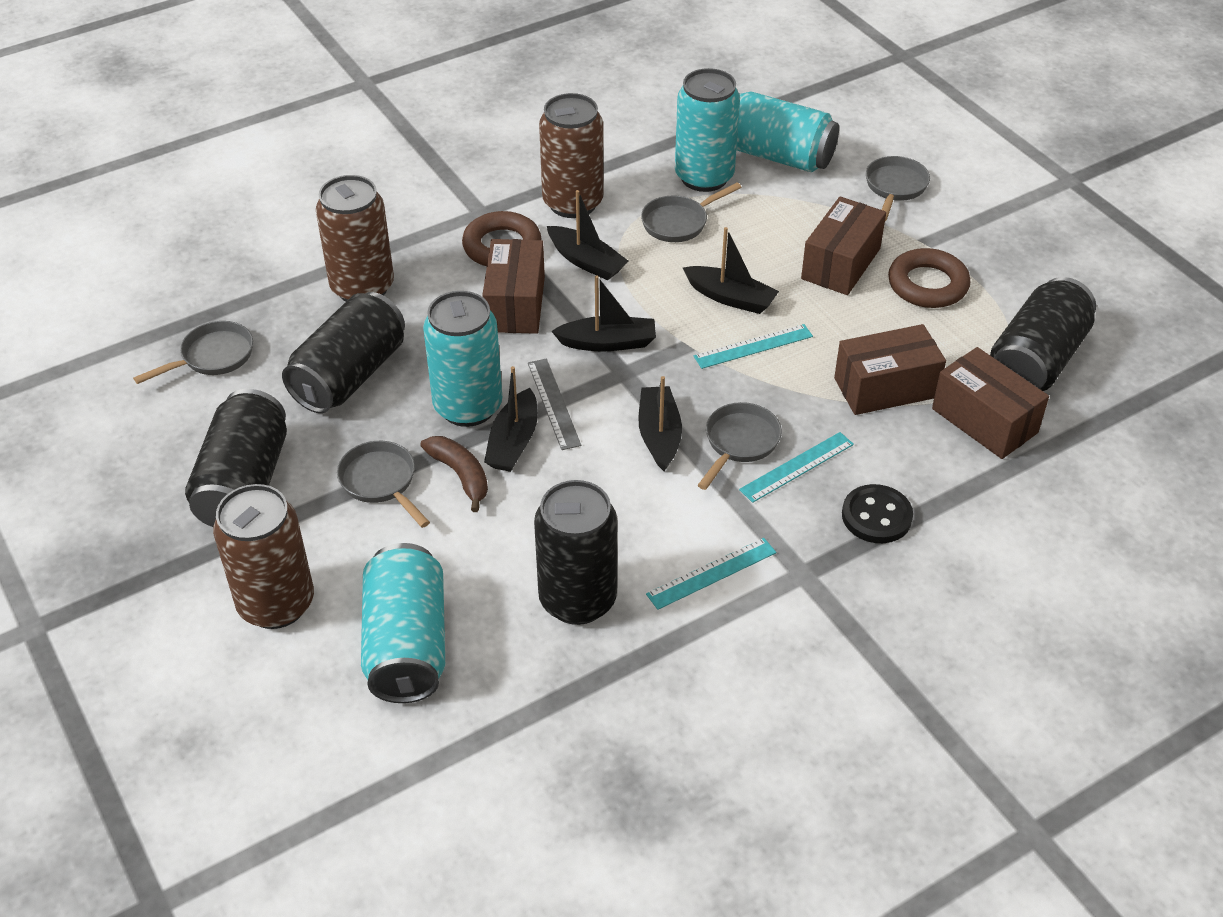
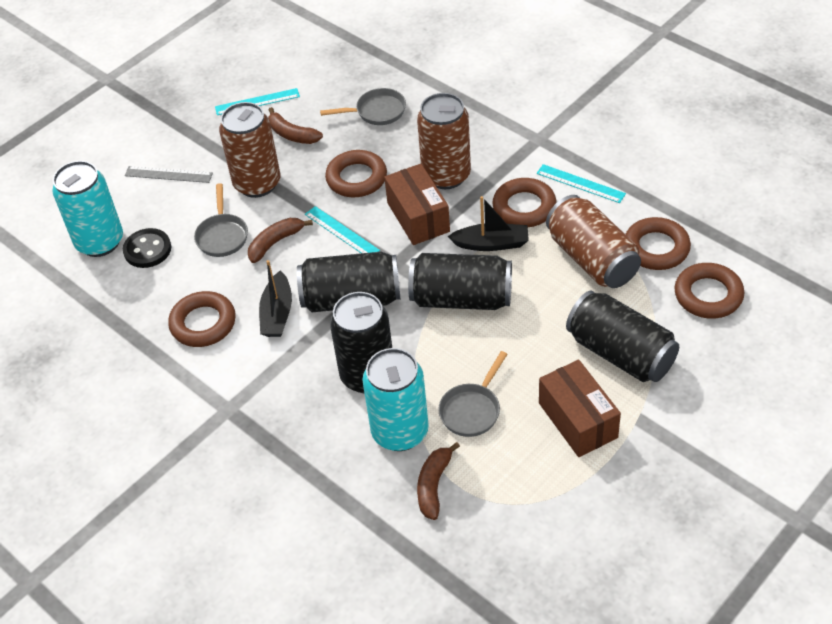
black boat: [484,366,538,472] [547,190,628,280] [551,276,656,351] [638,376,682,471] [683,227,779,314] = 5 -> [259,260,292,337] [448,196,529,251] = 2
brown banana: [420,436,488,512] = 1 -> [248,218,313,263] [268,107,323,144] [417,442,460,520] = 3
brown box: [482,239,545,334] [801,197,886,295] [834,324,946,415] [932,347,1049,459] = 4 -> [384,164,450,245] [539,360,621,457] = 2
brown ring: [462,211,541,266] [888,248,971,308] = 2 -> [168,291,236,347] [325,150,387,197] [492,178,557,227] [626,217,691,270] [674,263,744,319] = 5
grey pan: [133,321,253,384] [337,441,430,528] [641,183,742,242] [698,402,782,490] [866,156,930,221] = 5 -> [194,183,248,257] [320,88,406,125] [438,351,508,437] = 3
turquoise can: [361,543,445,703] [423,291,502,427] [675,68,740,192] [736,91,839,172] = 4 -> [52,161,123,257] [362,348,429,451] = 2

